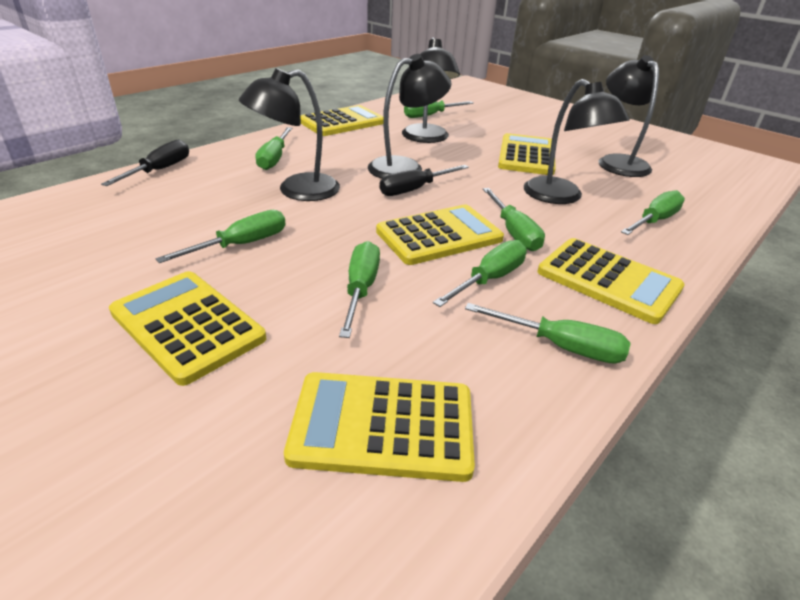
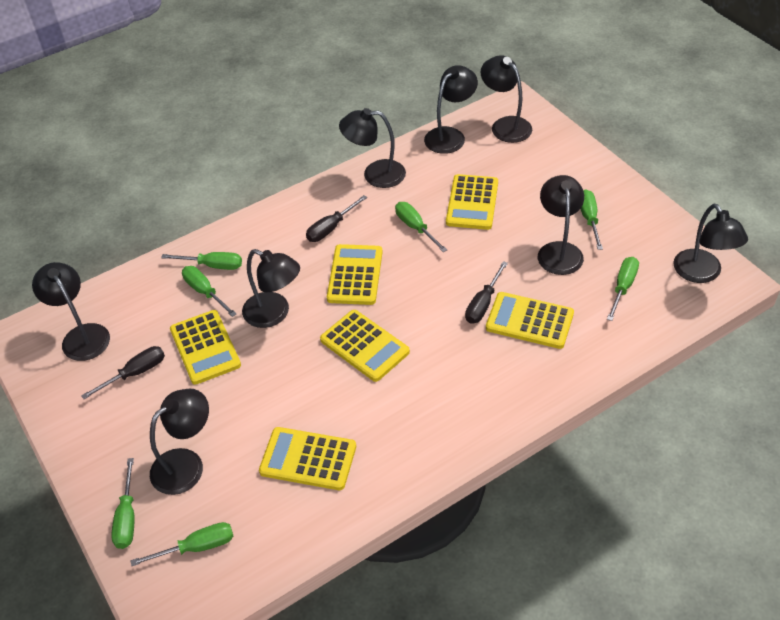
black lamp: [239,68,340,201] [368,54,452,179] [402,38,460,143] [524,79,630,204] [598,55,659,177] = 5 -> [32,262,110,361] [150,389,209,495] [242,249,300,328] [339,108,406,188] [424,65,478,154] [481,55,532,143] [538,175,584,275] [673,204,748,283] = 8
black screwdriver: [101,139,189,186] [380,165,469,196] = 2 -> [81,346,165,399] [306,195,367,242] [465,261,508,324] = 3
green screwdriver: [155,210,286,263] [255,127,292,170] [339,241,380,338] [404,100,473,118] [433,240,527,307] [465,303,631,364] [483,188,545,251] [621,190,685,235] = 8 -> [111,458,134,549] [130,522,233,566] [161,252,242,270] [182,266,236,317] [395,202,447,252] [581,189,603,250] [607,257,639,321] = 7

